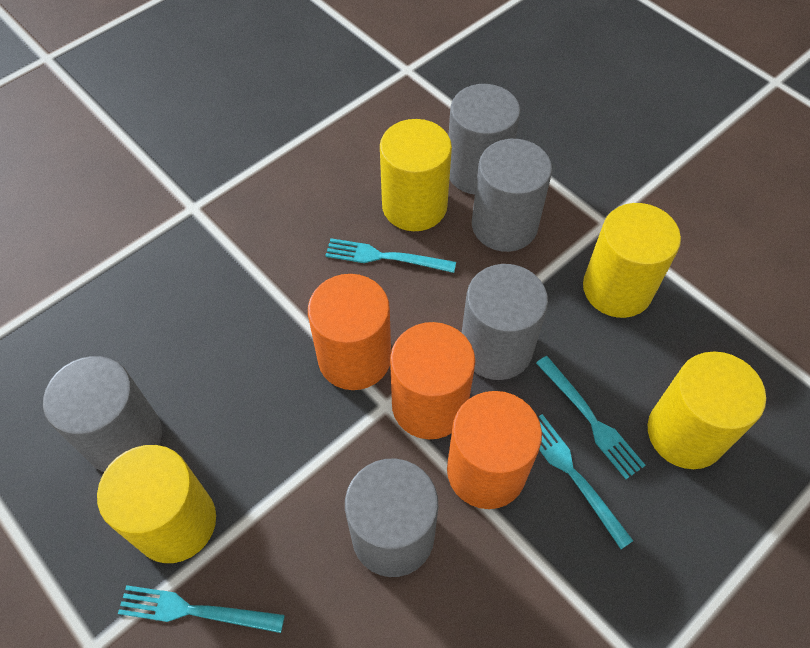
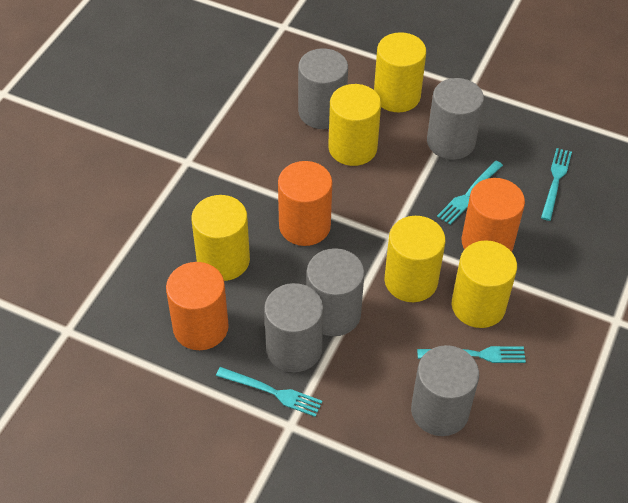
yellow cylinder: [97,445,216,563] [380,119,452,231] [583,203,681,318] [648,352,766,469] = 4 -> [191,195,250,281] [328,84,381,166] [374,32,426,112] [385,216,445,302] [452,240,517,328] = 5

